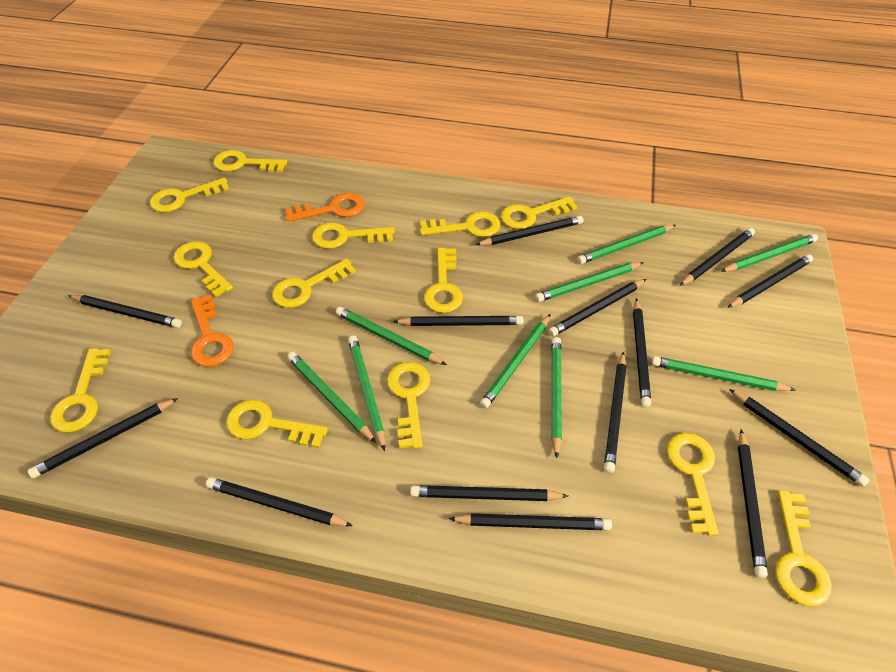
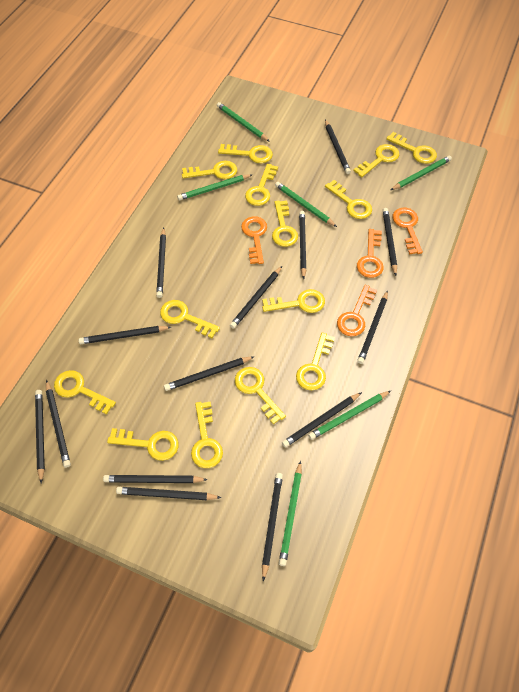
green pencil: [287,352,376,443] [336,307,447,365] [348,336,385,451] [480,314,551,409] [535,262,644,302] [551,337,562,458] [577,225,676,264] [652,356,795,391] [720,234,818,272] = 9 -> [177,174,253,200] [217,102,270,142] [275,182,337,227] [279,461,302,566] [308,391,391,440] [391,156,452,190] = 6
orange key: [191,295,234,367] [285,193,365,222] = 2 -> [241,216,267,264] [337,285,377,336] [357,229,384,278] [392,208,423,255] = 4
yellow key: [50,348,111,433] [150,177,229,212] [173,241,233,297] [213,150,287,172] [226,400,328,448] [272,259,356,308] [312,222,395,249] [387,362,430,449] [420,211,501,237] [424,248,463,313] [501,196,577,229] [667,433,719,536] [775,490,832,606] = 13 -> [54,370,116,415] [107,428,179,461] [160,300,220,338] [182,161,237,179] [191,402,223,468] [218,144,273,163] [235,367,286,425] [245,164,278,206] [262,289,325,313] [272,201,298,247] [296,333,335,390] [325,180,372,219] [353,144,399,177] [386,132,437,164] = 14

